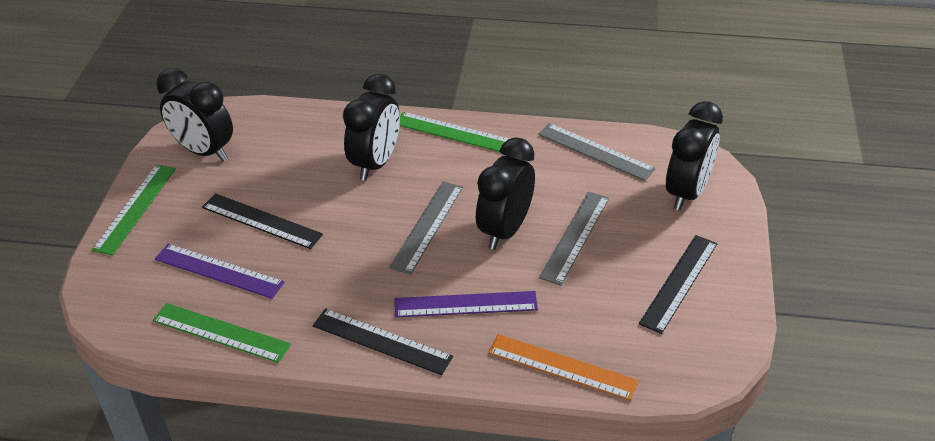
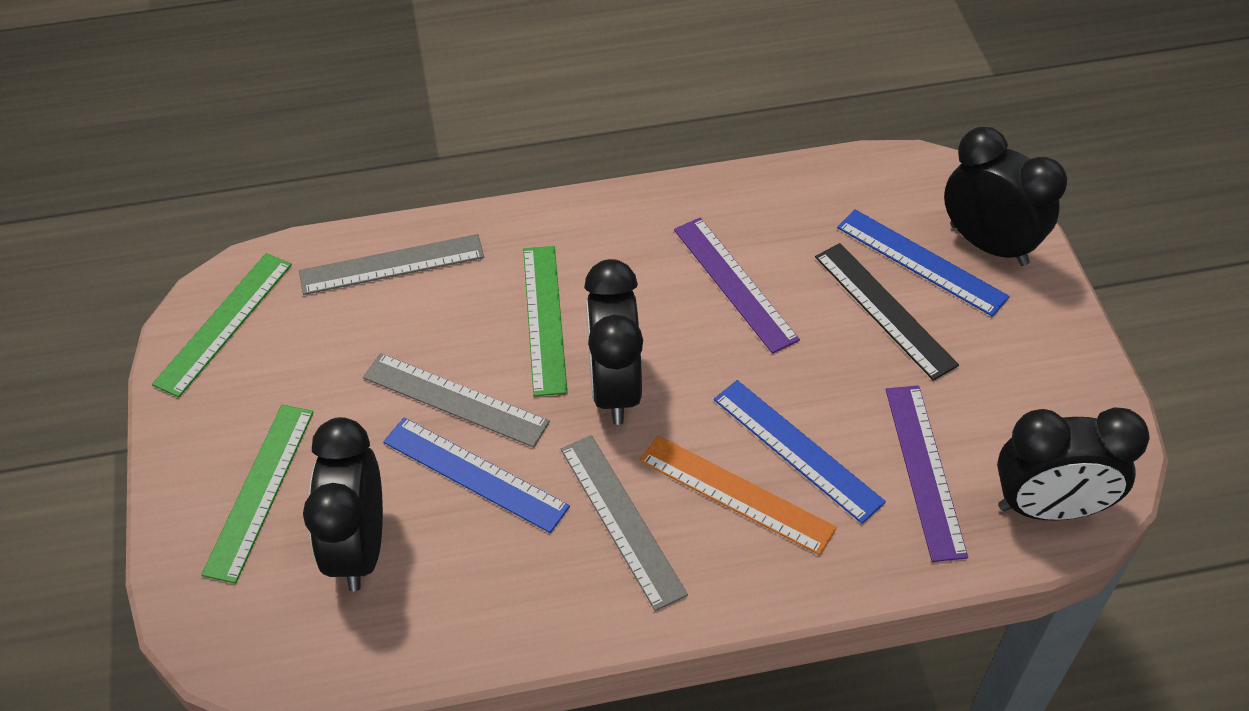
black ruler: [202,193,323,249] [313,308,453,375] [639,235,717,334] = 3 -> [815,243,959,381] = 1
blue ruler: none = 0 -> [383,417,570,533] [714,380,886,524] [837,209,1010,317] = 3

